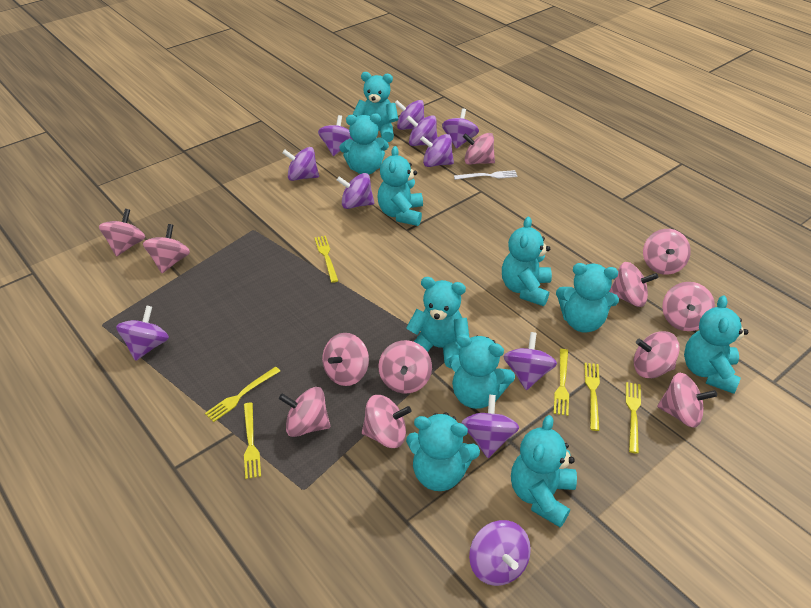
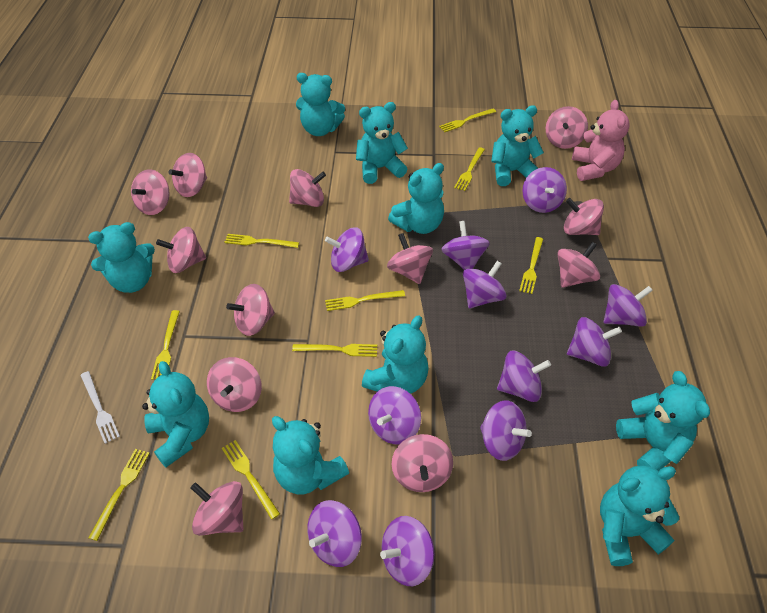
pink teddy bear: none = 0 -> [572,100,630,181] = 1
yellow fork: [205,367,280,422] [244,402,261,479] [314,236,338,283] [554,349,569,416] [584,363,600,431] [626,382,641,454] = 6 -> [88,449,150,541] [151,310,180,380] [222,440,280,520] [224,234,299,248] [292,344,377,357] [325,290,405,311] [439,109,496,132] [454,147,485,191] [519,237,543,294] = 9

